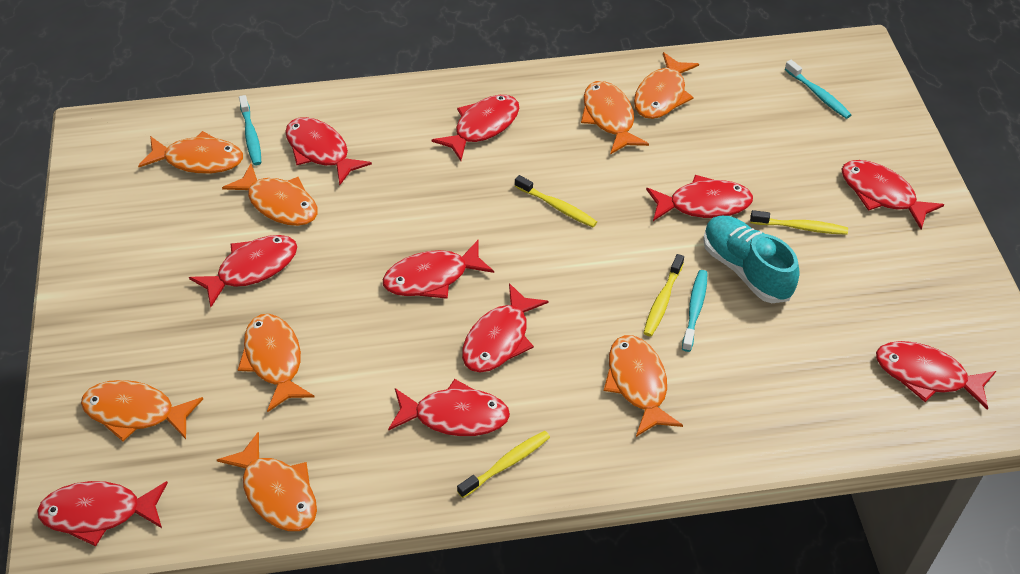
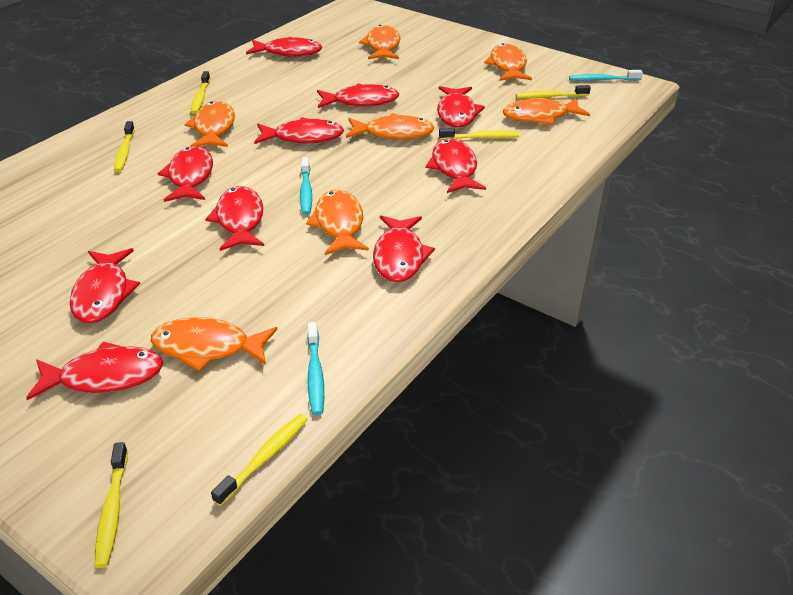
orange fish: [81,380,203,441] [138,131,243,174] [217,432,317,531] [222,163,318,226] [238,314,314,412] [581,81,649,155] [604,335,683,437] [634,52,699,119] = 8 -> [151,317,277,371] [184,101,235,147] [306,190,369,255] [346,113,435,139] [359,25,400,59] [484,43,532,81] [503,98,590,125] = 7
turquoise shoe: [703,216,799,303] = 1 -> none = 0
yellow toothbrush: [457,431,550,498] [515,175,597,227] [643,254,684,336] [750,210,848,235] = 4 -> [95,442,128,568] [114,121,135,172] [191,71,210,114] [211,414,308,506] [439,128,519,140] [516,85,591,99] = 6

